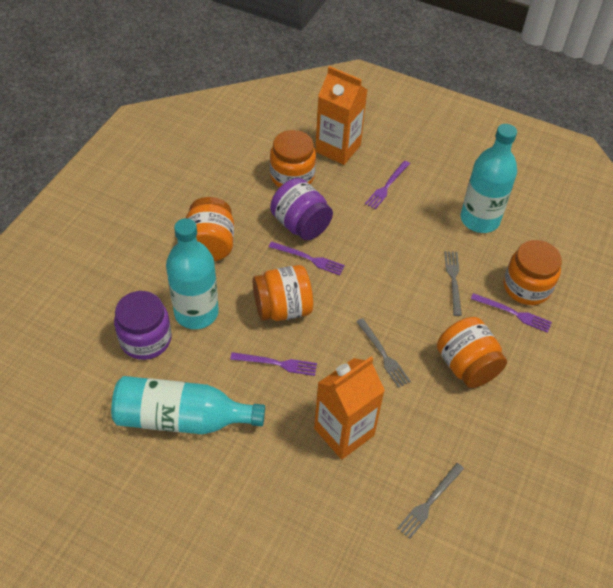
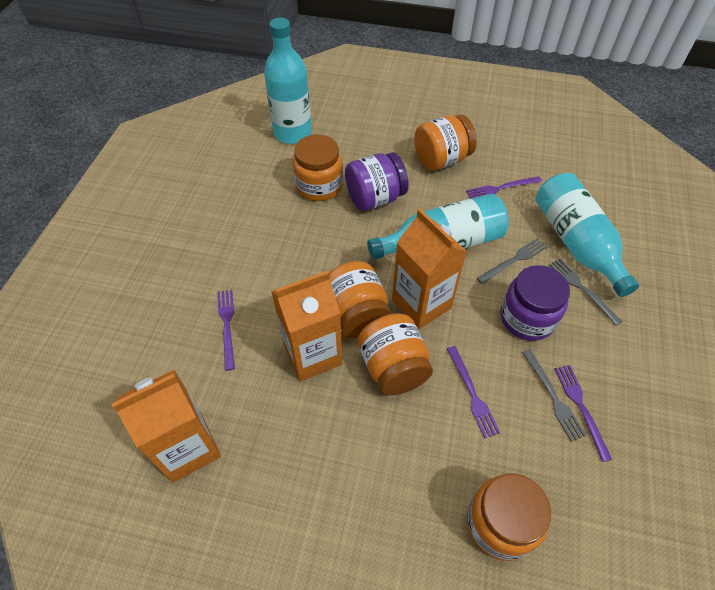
orange carton: [314,357,385,460] [315,66,367,165] = 2 -> [111,370,221,483] [271,271,343,382] [392,209,467,329] = 3

